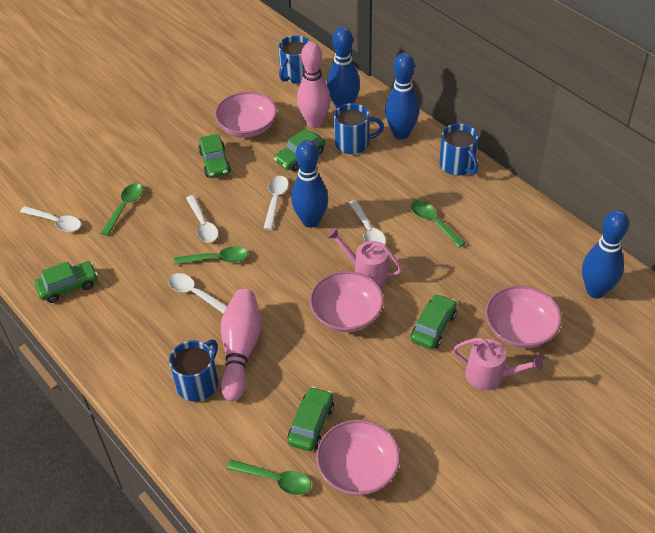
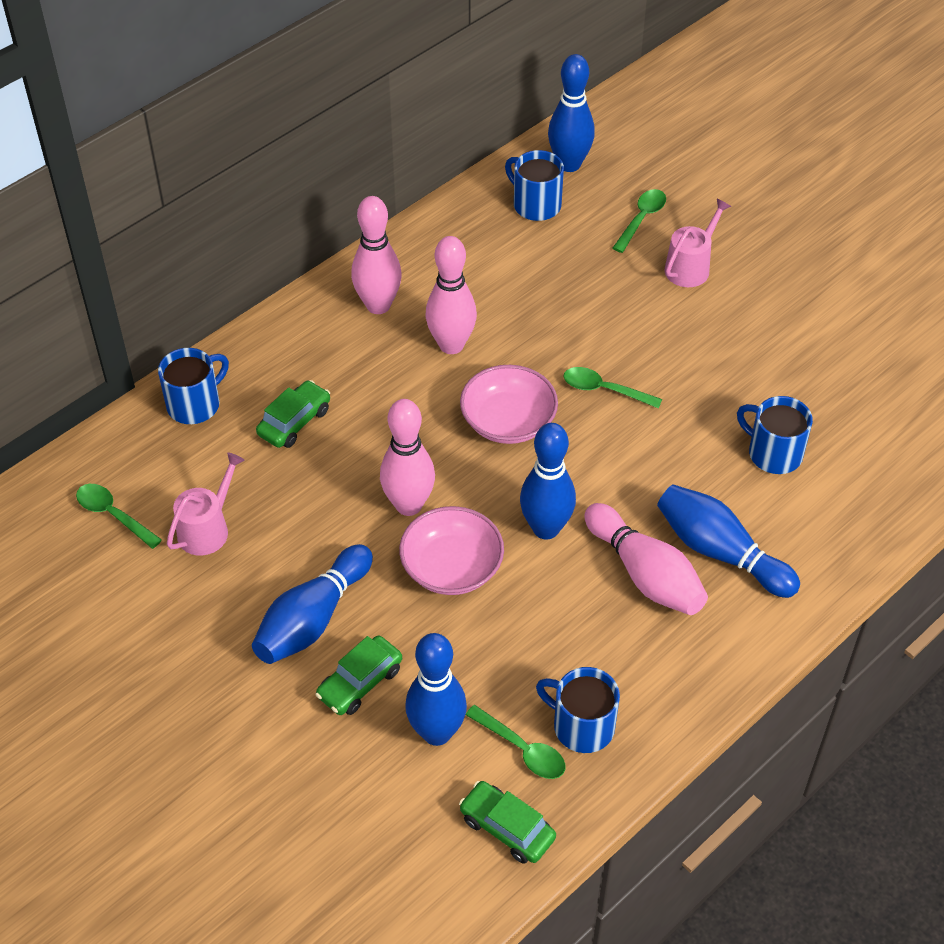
blue bowling pin: [291,140,328,228] [327,27,360,109] [385,53,419,139] [582,210,629,298] = 4 -> [252,544,373,664] [405,633,467,746] [520,423,576,540] [548,54,595,172] [657,484,800,598] = 5
green car: [35,261,98,303] [198,134,231,178] [274,128,325,171] [287,387,334,451] [411,294,457,349] = 5 -> [256,380,330,448] [315,635,402,715] [459,781,556,864] = 3
pink bowl: [215,92,277,138] [309,271,384,332] [316,420,400,496] [485,285,562,348] = 4 -> [399,506,504,595] [460,365,558,444] = 2
pink bowling pin: [220,289,261,401] [297,42,331,128] = 2 -> [351,196,402,314] [380,399,435,516] [426,236,477,354] [584,503,708,615] = 4
white spoon: [20,206,81,232] [168,273,227,314] [186,195,218,242] [263,176,289,230] [349,200,386,245] = 5 -> none = 0

